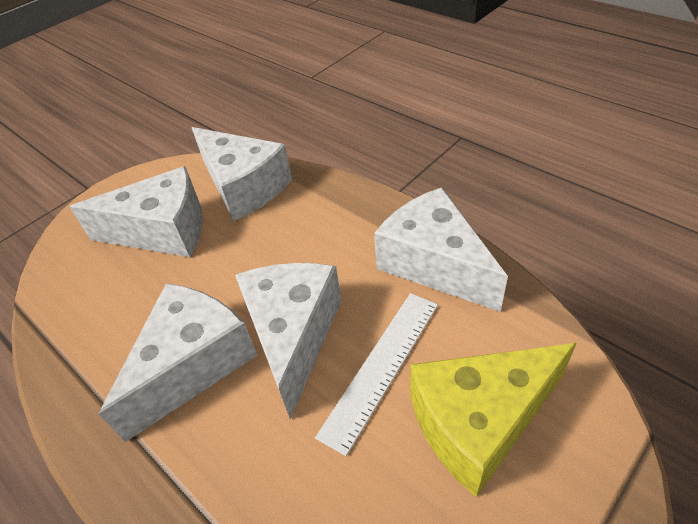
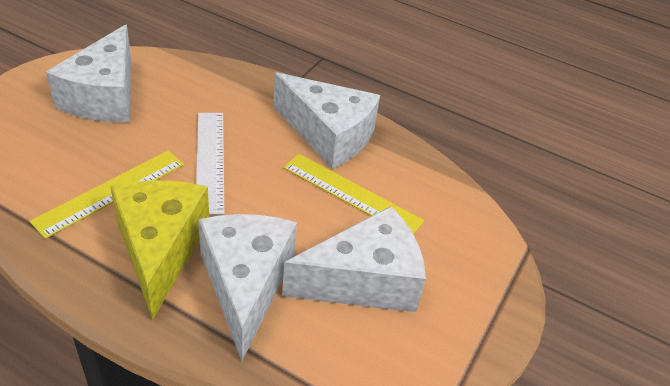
white cheese: [69,166,203,257] [99,283,257,442] [192,127,292,221] [235,263,342,419] [374,187,508,312] = 5 -> [46,24,132,122] [198,214,297,361] [273,72,380,169] [282,206,426,312] = 4
yellow ruler: none = 0 -> [29,150,184,239] [283,154,424,235] = 2

